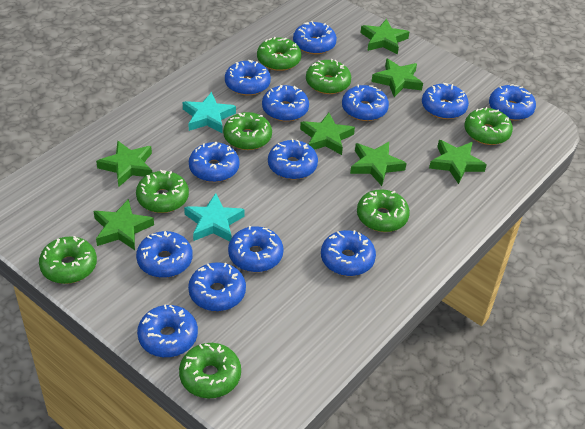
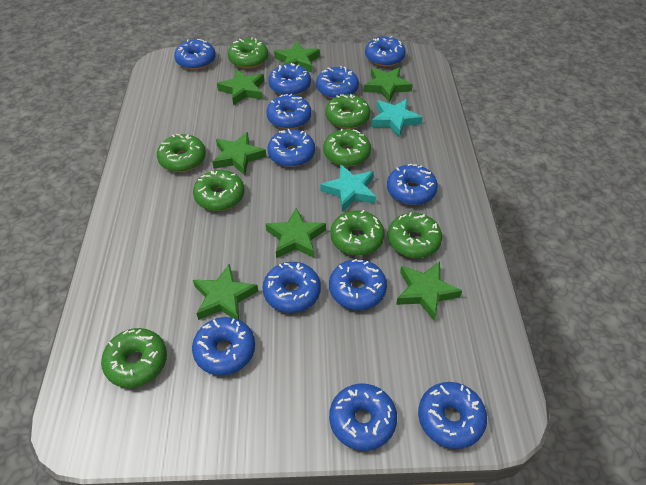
blue donut: [136,231,193,278] [137,304,198,357] [188,262,246,311] [189,142,239,182] [225,60,271,95] [228,226,284,272] [262,85,309,121] [268,139,318,180] [293,21,337,54] [321,230,376,276] [342,85,389,121] [422,83,469,119] [489,84,536,120] = 13 -> [174,39,216,70] [192,317,255,375] [263,262,321,313] [266,94,312,129] [267,129,315,167] [268,63,311,95] [316,66,359,99] [329,259,387,310] [329,383,397,451] [365,36,406,67] [387,164,438,205] [418,382,487,449] = 12

